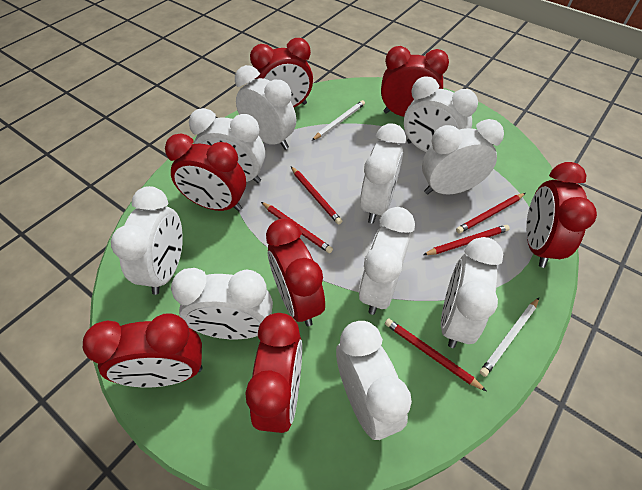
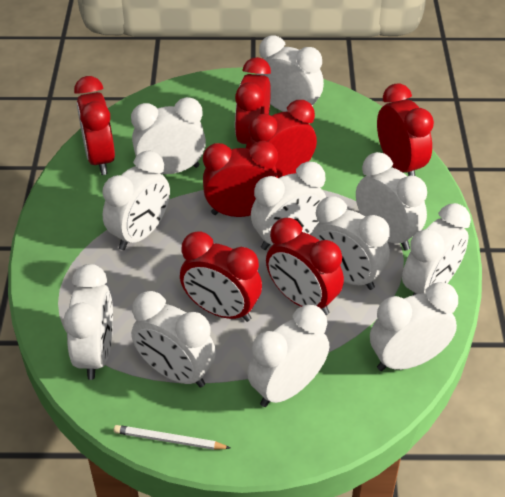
red pencil: [261,202,333,253] [291,166,342,224] [385,318,486,391] [423,225,510,255] [456,193,526,233] = 5 -> none = 0
white clock: [111,186,183,295] [171,268,273,339] [189,108,265,183] [235,65,296,150] [336,321,412,440] [359,207,415,315] [360,124,406,224] [404,76,478,152] [422,119,504,194] [441,237,503,348] = 10 -> [64,264,113,380] [103,151,170,250] [131,97,206,174] [131,291,216,387] [247,305,329,407] [251,162,326,250] [256,36,324,112] [311,196,390,290] [356,152,427,251] [370,282,458,371] [402,203,471,295] = 11
white pencil: [312,100,365,140] [480,298,539,377] = 2 -> [114,425,230,450] = 1

